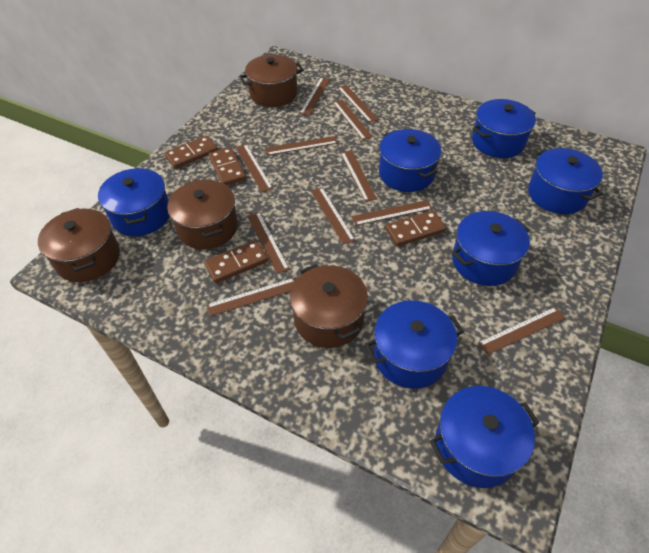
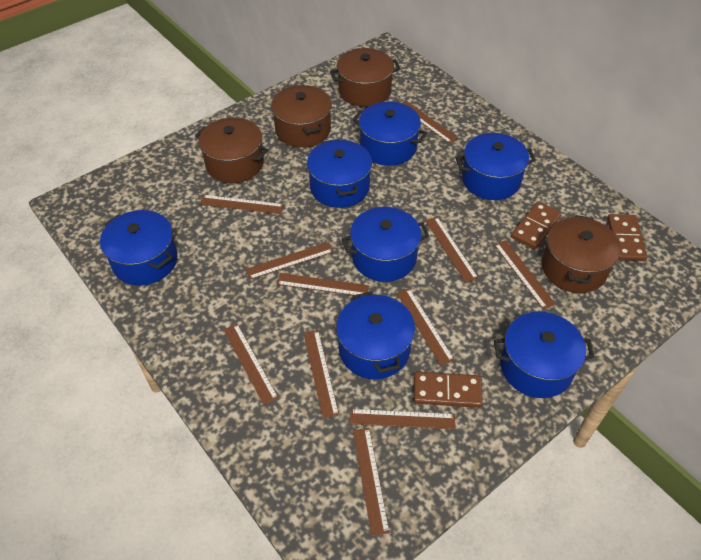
brown domino: [164,136,218,169] [204,240,268,283] [209,147,246,185] [385,210,446,247] = 4 -> [414,372,483,408] [511,201,562,250] [607,214,647,261] = 3

